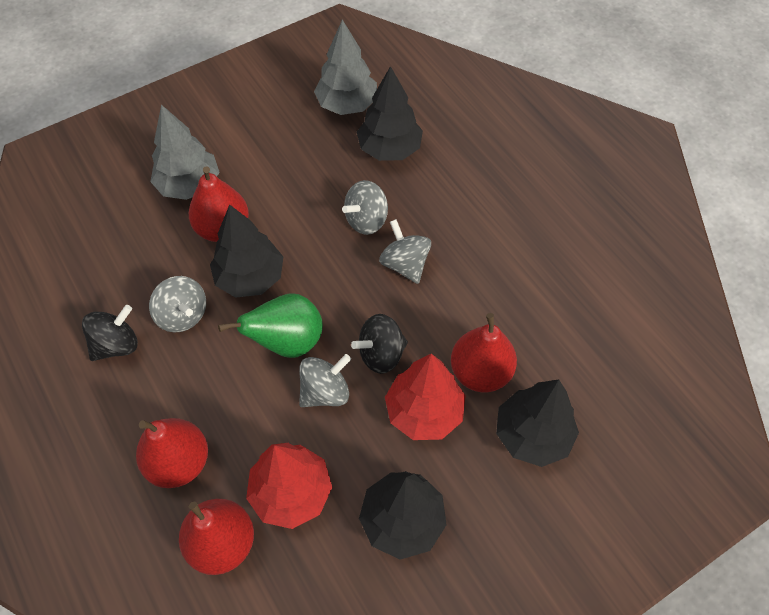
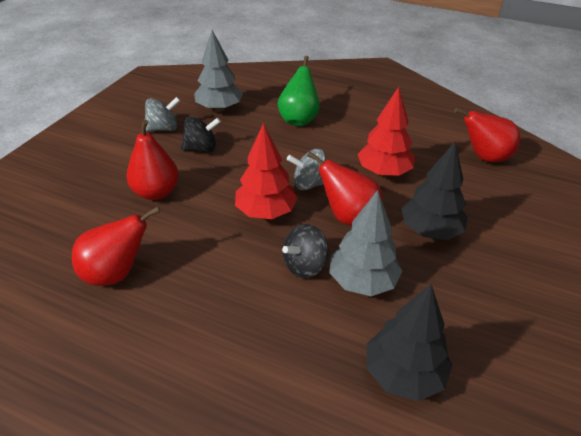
black tree: [210,204,283,298] [357,66,423,161] [359,471,447,560] [496,380,579,467] = 4 -> [367,284,452,401] [401,142,468,240] = 2
grey spinning top: [149,276,206,332] [299,354,351,407] [342,180,388,235] [379,219,431,284] = 4 -> [145,97,180,132] [287,149,327,190] = 2

